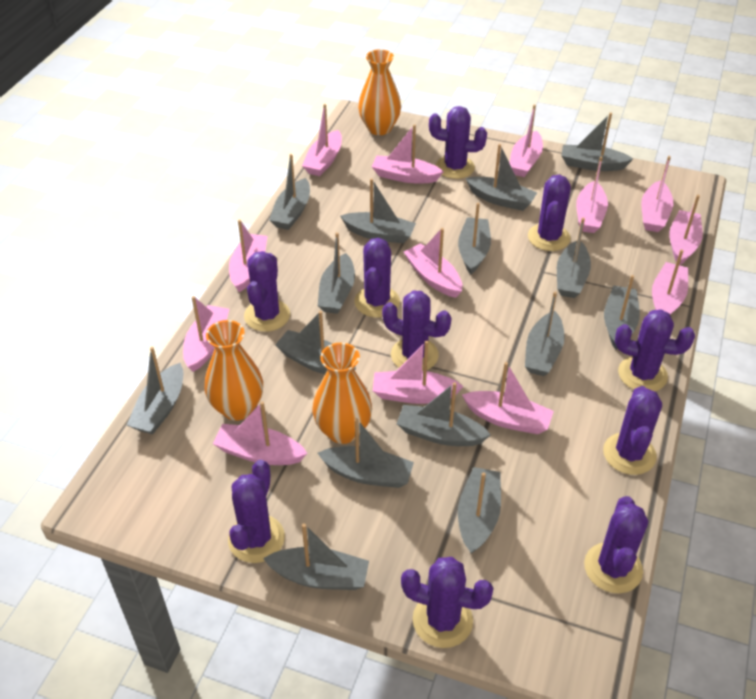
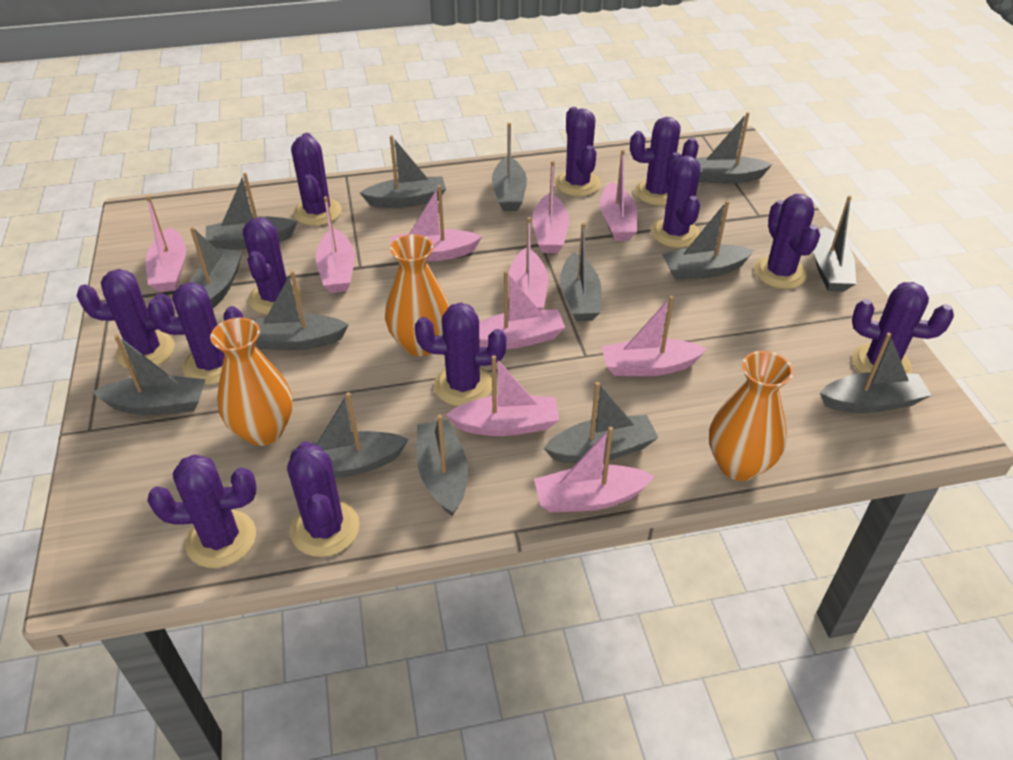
grey boat: [127,347,183,434] [263,524,369,590] [269,154,310,230] [275,311,356,374] [318,232,355,314] [318,418,414,488] [340,178,416,244] [397,382,491,446] [458,202,491,274] [458,467,501,554] [466,144,537,211] [525,292,565,376] [557,218,591,298] [561,113,633,171] [604,275,640,350] = 15 -> [92,334,205,415] [190,227,242,308] [205,173,297,250] [253,271,349,350] [291,392,409,478] [360,135,446,208] [417,414,468,517] [492,123,527,211] [544,382,658,463] [560,222,601,321] [662,200,754,280] [696,112,773,184] [813,195,856,292] [820,333,932,413] = 14
pink boat: [183,296,229,372] [213,401,308,465] [229,219,268,292] [302,104,342,176] [372,124,444,183] [373,341,464,404] [404,228,462,298] [462,362,554,434] [509,105,543,177] [576,157,608,233] [641,156,673,232] [652,250,688,315] [669,195,703,265] = 13 -> [145,196,186,292] [315,196,355,293] [391,185,482,262] [446,355,559,436] [479,271,565,349] [508,217,548,310] [532,161,569,253] [534,427,655,512] [600,149,638,241] [601,296,706,376] = 10
purple cactus: [228,460,285,563] [244,251,290,332] [355,238,400,318] [382,291,451,371] [401,557,494,648] [429,106,487,179] [528,175,571,251] [584,496,648,593] [603,386,662,475] [615,309,695,391] = 10 -> [77,269,175,370] [147,282,243,385] [147,454,257,568] [243,217,302,315] [287,441,360,557] [291,133,342,226] [415,302,506,406] [555,107,601,196] [630,117,699,206] [651,152,700,248] [754,194,820,289] [852,282,954,374] = 12

